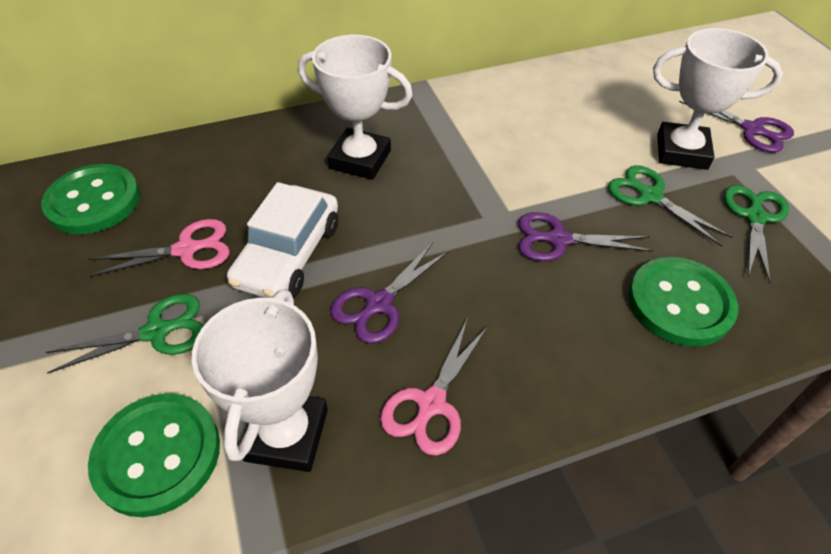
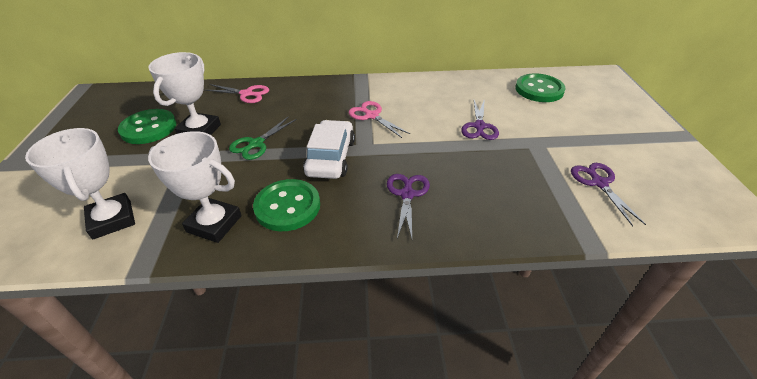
green scissors: [45,294,203,374] [608,165,732,247] [724,185,789,283] = 3 -> [229,117,297,160] = 1

